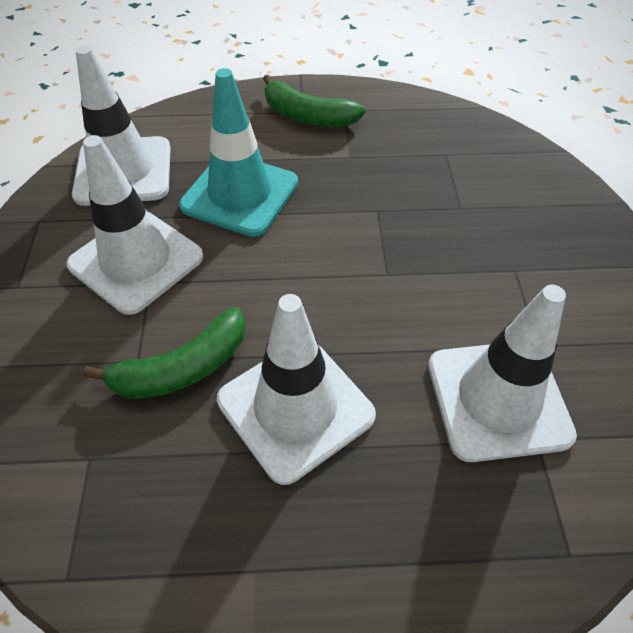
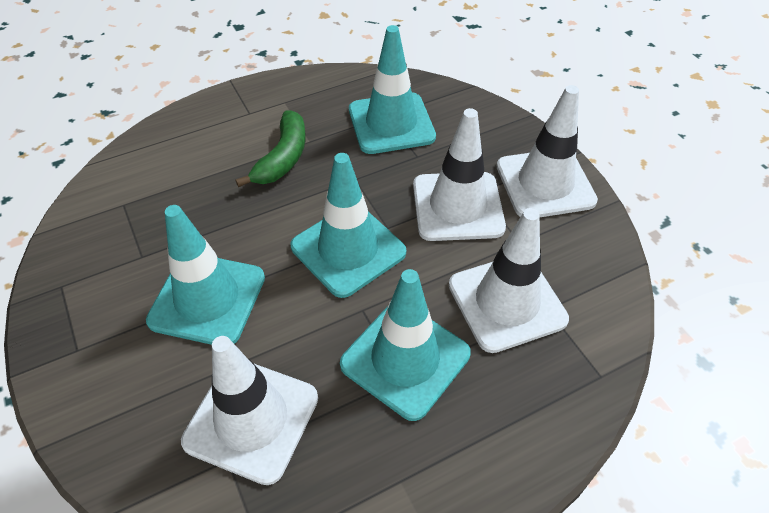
green banana: [83,307,246,399] [263,75,366,127] = 2 -> [235,110,306,187] = 1
turquoise traffic cone: [179,68,298,237] = 1 -> [146,205,265,345] [291,153,406,298] [340,269,471,421] [349,25,436,154] = 4

